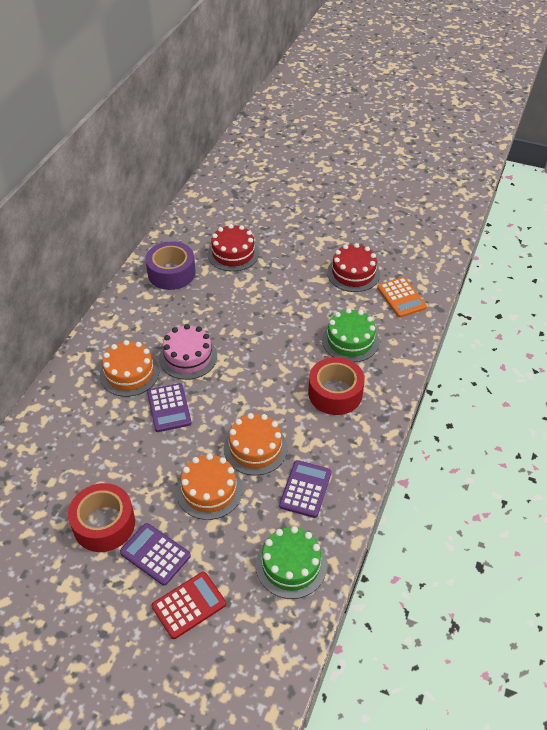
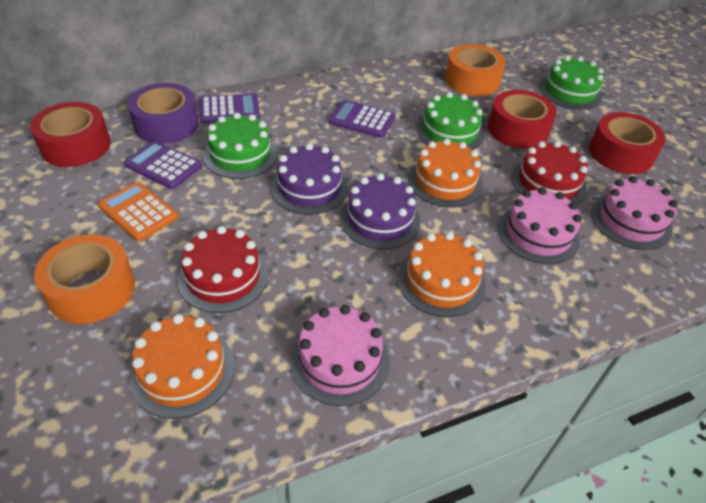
green cake: [256,526,327,599] [322,308,379,362] = 2 -> [203,112,277,179] [416,92,484,150] [539,56,604,110] = 3
orange tape: none = 0 -> [34,234,135,324] [445,44,506,96] = 2
pink cake: [159,324,217,380] = 1 -> [290,305,390,406] [498,188,582,264] [591,176,678,250] = 3
purple cake: none = 0 -> [271,143,348,215] [340,173,421,249] = 2
red calculator: [152,572,226,639] = 1 -> none = 0
red tape: [68,483,135,552] [308,357,365,415] = 2 -> [30,102,111,167] [488,90,557,149] [589,112,666,174] = 3

